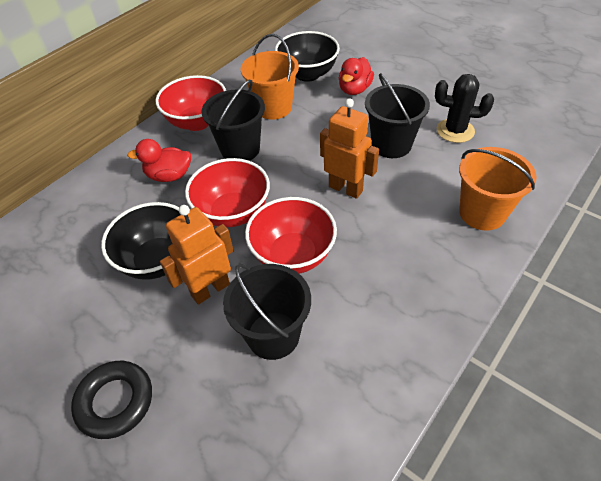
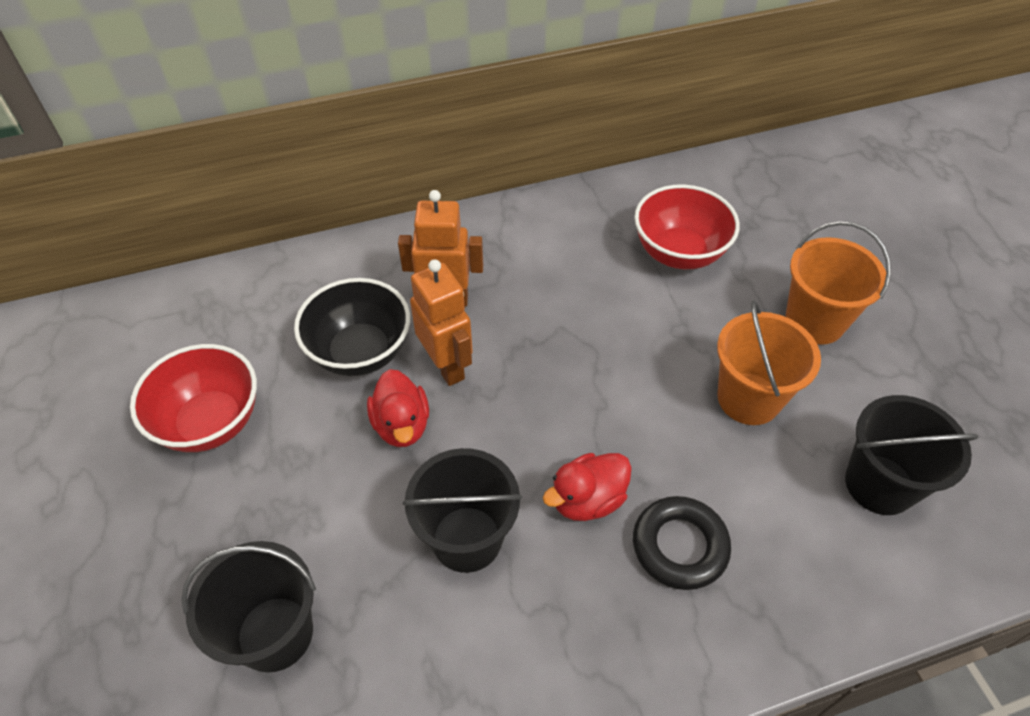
black bowl: [101,202,181,280] [275,31,340,82] = 2 -> [294,278,410,376] = 1
black cactus: [435,74,494,143] = 1 -> none = 0
red bowl: [155,75,226,131] [185,158,270,227] [245,197,337,274] = 3 -> [130,344,257,452] [634,184,740,269] = 2

